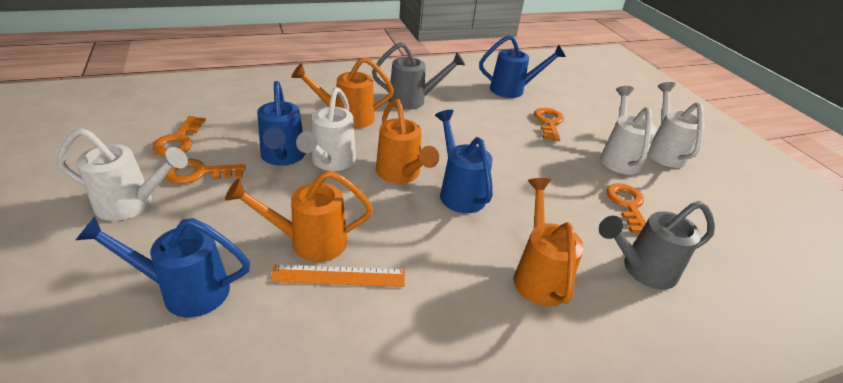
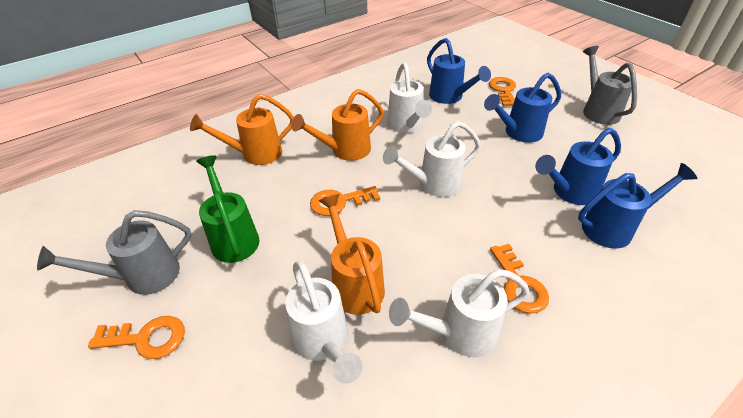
green watering can: none = 0 -> [196,155,259,263] = 1
orange ruler: [270,264,405,287] = 1 -> none = 0
orange watering can: [225,171,373,262] [291,57,394,129] [376,99,439,184] [514,178,584,307] = 4 -> [190,94,294,165] [291,89,384,161] [319,194,385,315] = 3

